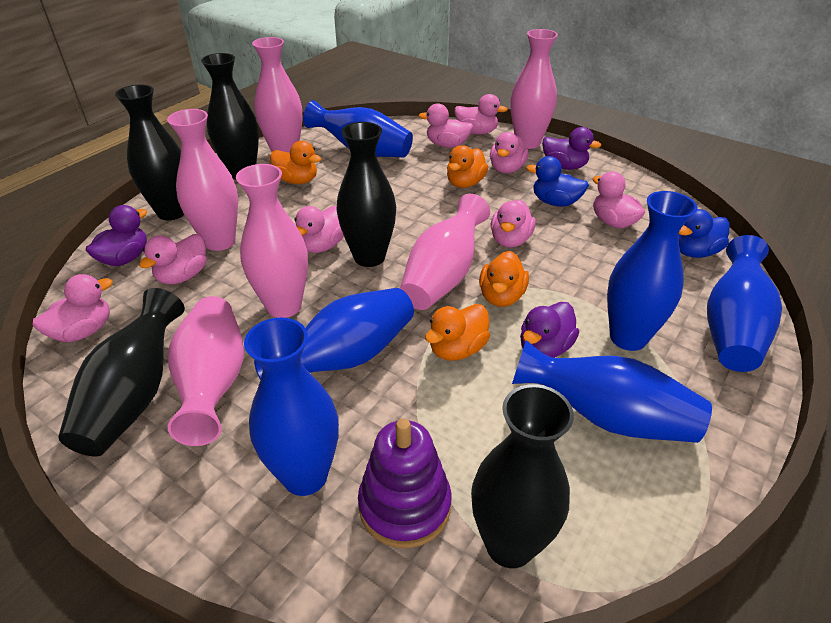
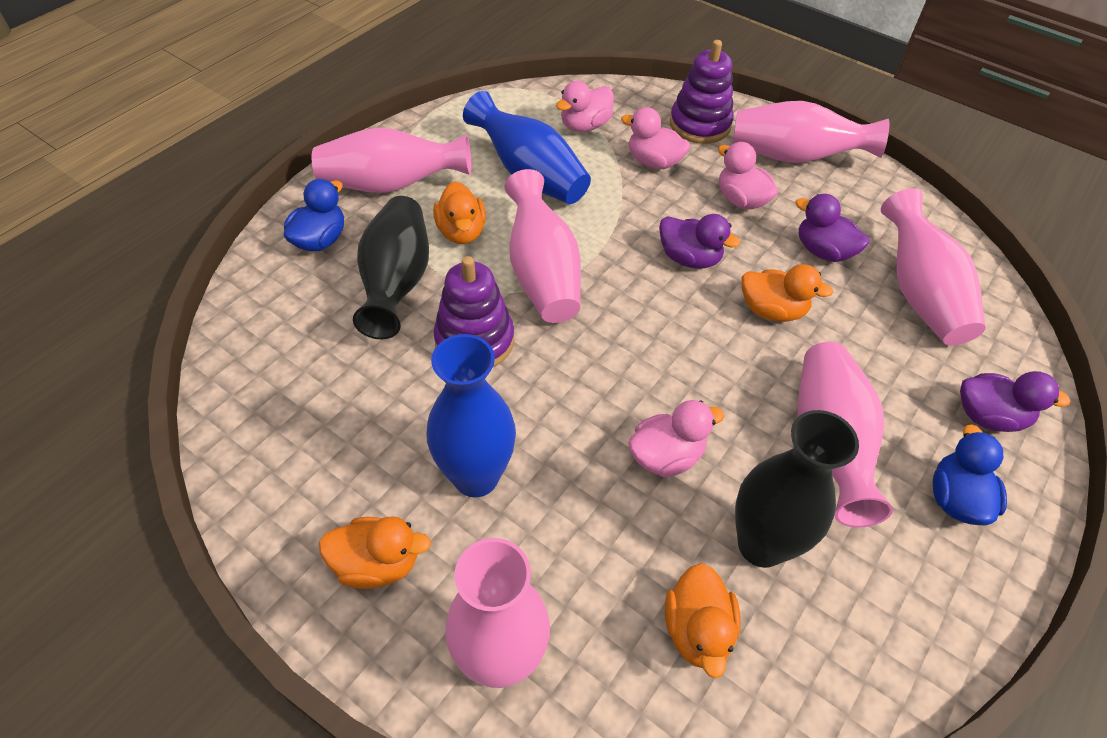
black vase: [58,288,185,456] [115,85,184,220] [201,53,259,180] [336,122,396,267] [471,384,574,568] = 5 -> [353,196,429,339] [735,410,859,568] = 2
blue vase: [244,318,339,496] [254,288,414,380] [303,100,413,157] [512,340,712,443] [607,191,697,351] [707,235,782,372] = 6 -> [427,334,516,497] [463,91,591,204] = 2
pink duck: [32,274,113,342] [139,234,207,284] [294,206,344,253] [418,103,473,148] [455,94,508,135] [490,132,528,173] [491,200,536,248] [592,171,645,229] = 8 -> [556,81,614,132] [621,107,690,169] [628,400,725,477] [718,142,778,209] = 4
purple stacking toy: [358,418,452,548] = 1 -> [433,256,514,367] [670,40,734,144] = 2

